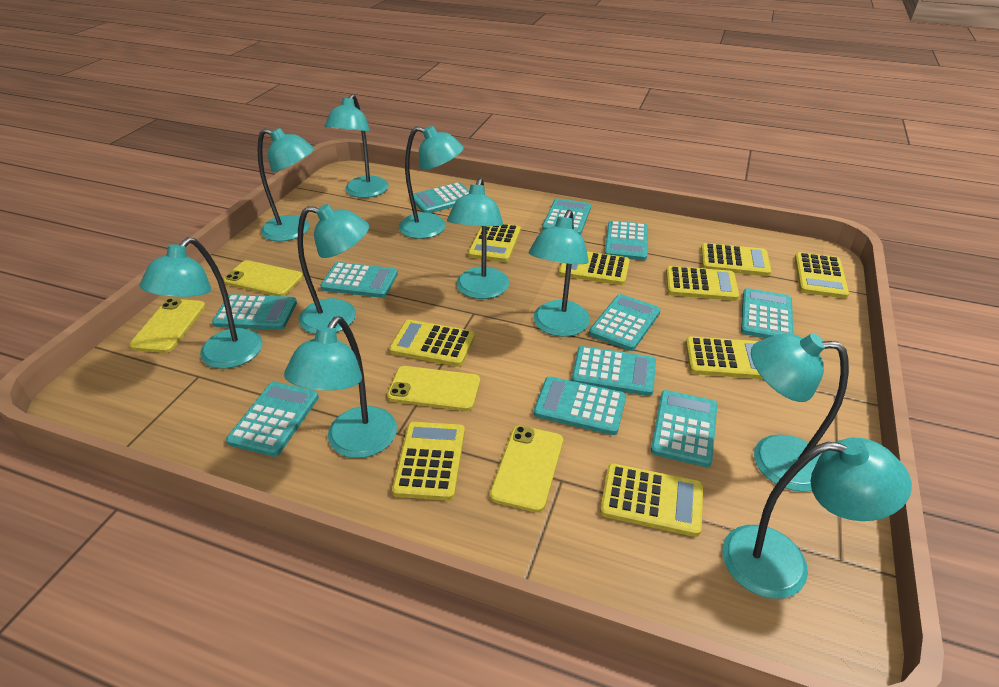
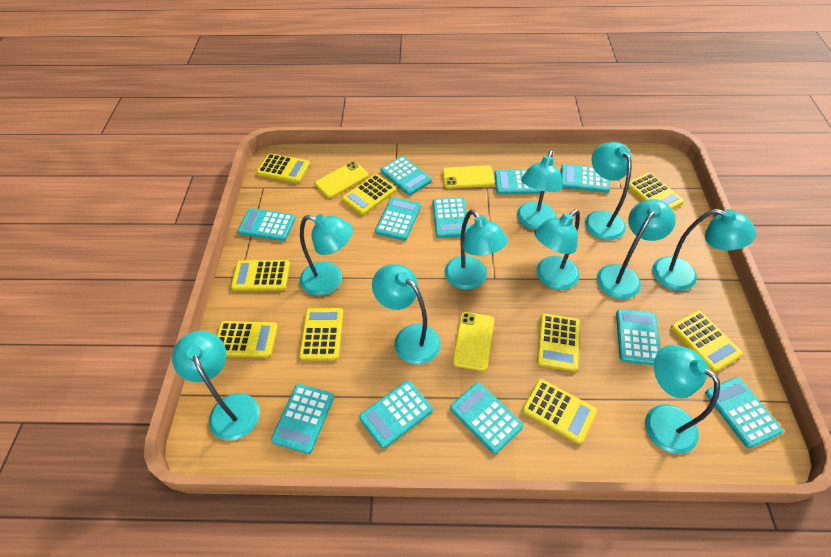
yellow phone: [129,298,206,353] [223,260,303,296] [387,366,480,411] [490,426,563,512] = 4 -> [315,161,369,198] [442,165,495,189] [452,312,494,371] = 3

